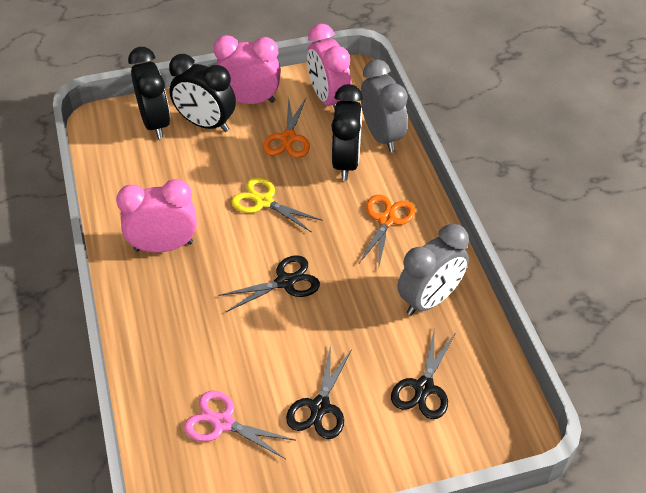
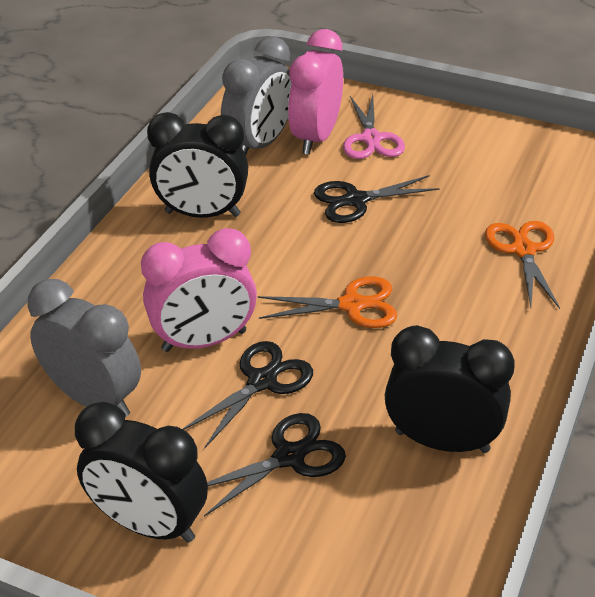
pink clock: [116,179,197,253] [214,35,281,104] [307,24,351,110] = 3 -> [141,228,257,352] [288,29,343,155] = 2
yellow scissors: [231,177,323,233] = 1 -> none = 0

